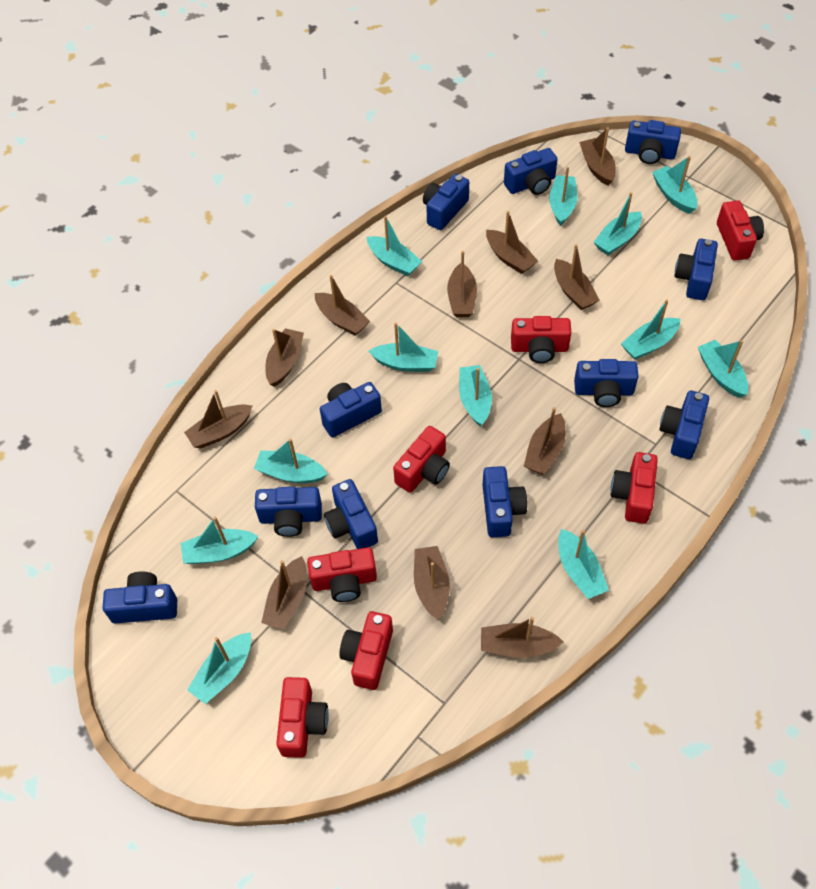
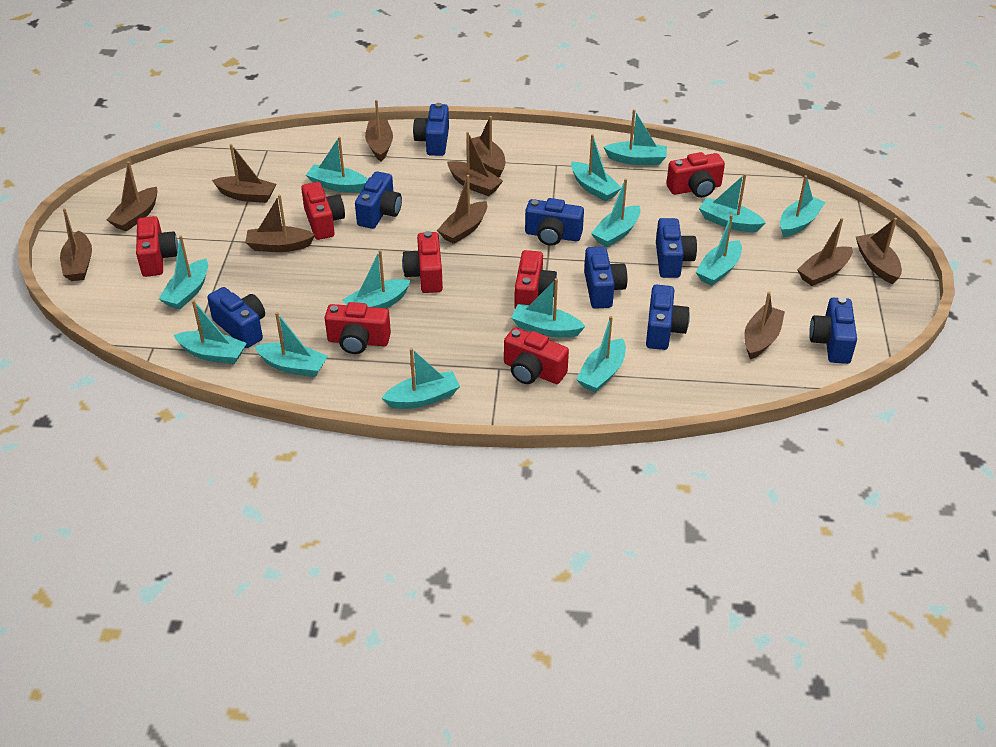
blue camera: [102,572,177,624] [255,487,322,537] [320,382,382,437] [324,479,378,549] [423,174,469,230] [483,466,527,537] [504,148,558,195] [574,359,639,407] [625,120,681,164] [660,391,709,459] [674,239,718,300] = 11 -> [207,287,265,348] [355,171,402,229] [413,103,449,156] [525,198,584,246] [584,246,627,309] [646,285,690,350] [656,218,697,278] [809,297,857,364] = 8
turquoise boat: [181,517,258,564] [187,632,251,704] [254,438,328,483] [367,216,422,276] [369,323,438,372] [459,365,492,427] [549,167,578,226] [558,529,609,599] [593,192,642,255] [621,299,680,360] [652,156,698,214] [698,340,749,398] = 12 -> [159,235,208,310] [174,300,247,364] [254,312,328,377] [306,136,368,193] [342,250,411,308] [382,348,460,409] [511,278,585,338] [571,134,621,201] [576,316,626,393] [591,178,640,247] [603,109,667,165] [696,215,742,286] [699,174,766,232] [780,175,826,237] = 14

